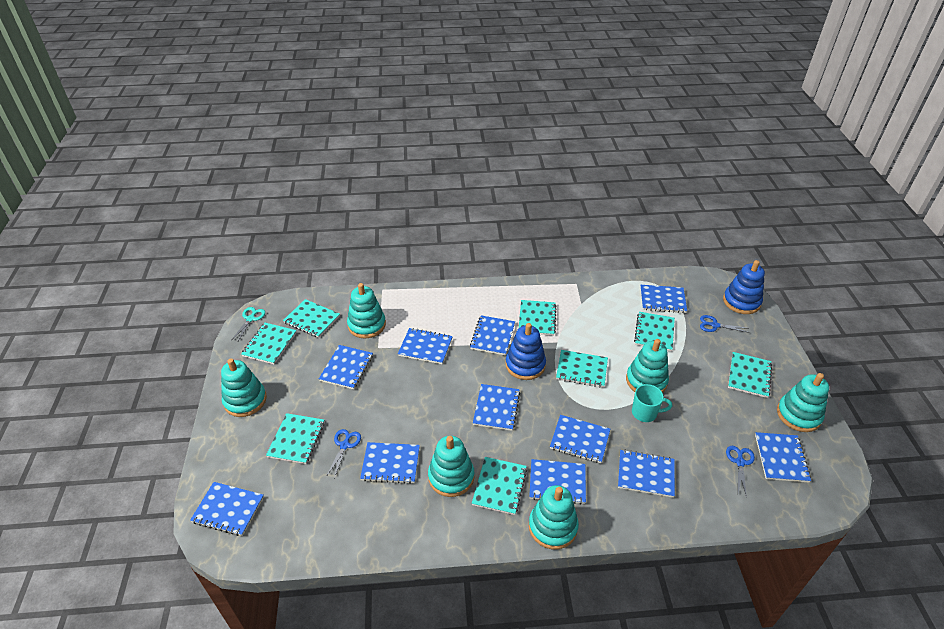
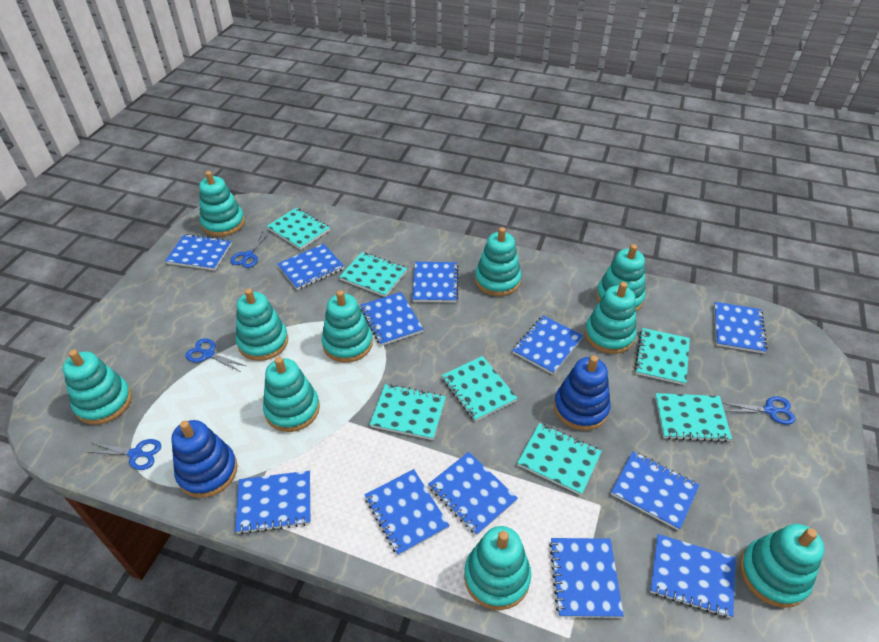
blue notebook: [190,482,264,536] [319,345,373,389] [360,442,420,484] [398,328,453,364] [470,315,515,355] [473,384,520,431] [529,459,586,505] [550,415,610,463] [618,450,675,498] [640,285,687,313] [755,432,811,483] = 11 -> [165,234,232,270] [235,471,311,534] [277,244,344,290] [360,292,424,346] [364,469,450,556] [412,262,459,303] [428,452,518,536] [512,315,583,375] [549,538,624,618] [611,451,699,531] [650,534,736,618] [714,302,767,354] = 12
blue scissors: [326,429,361,478] [700,315,750,333] [726,446,755,497] = 3 -> [89,439,161,470] [186,338,246,372] [230,231,270,268] [722,396,796,425] = 4
turquoise mug: [632,384,672,422] = 1 -> none = 0
turquoise notebook: [241,323,297,364] [266,413,325,464] [283,299,340,338] [472,457,527,515] [519,300,556,336] [556,350,608,388] [634,312,675,351] [728,352,772,398] = 8 -> [267,207,330,250] [339,252,407,297] [370,384,446,440] [442,356,517,422] [517,423,602,495] [635,328,690,385] [655,393,732,442] = 7
turquoise scissors: [232,307,265,341] = 1 -> none = 0
turquoise stacking toy: [221,358,267,417] [347,283,386,339] [428,436,474,497] [529,485,579,549] [626,339,669,393] [777,373,829,432] = 6 -> [63,350,132,425] [199,171,245,237] [236,288,288,361] [263,357,320,432] [322,290,373,363] [464,526,531,610] [475,227,522,296] [585,282,637,354] [596,244,646,311] [740,524,824,608] = 10

